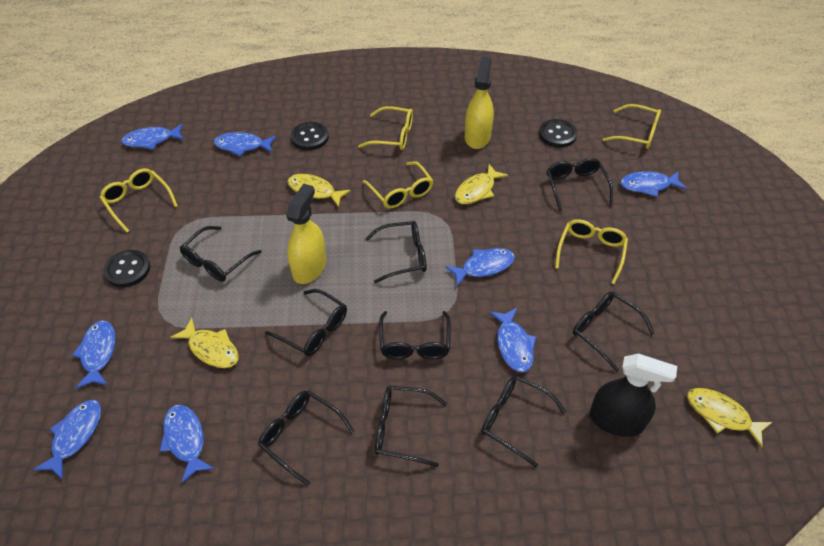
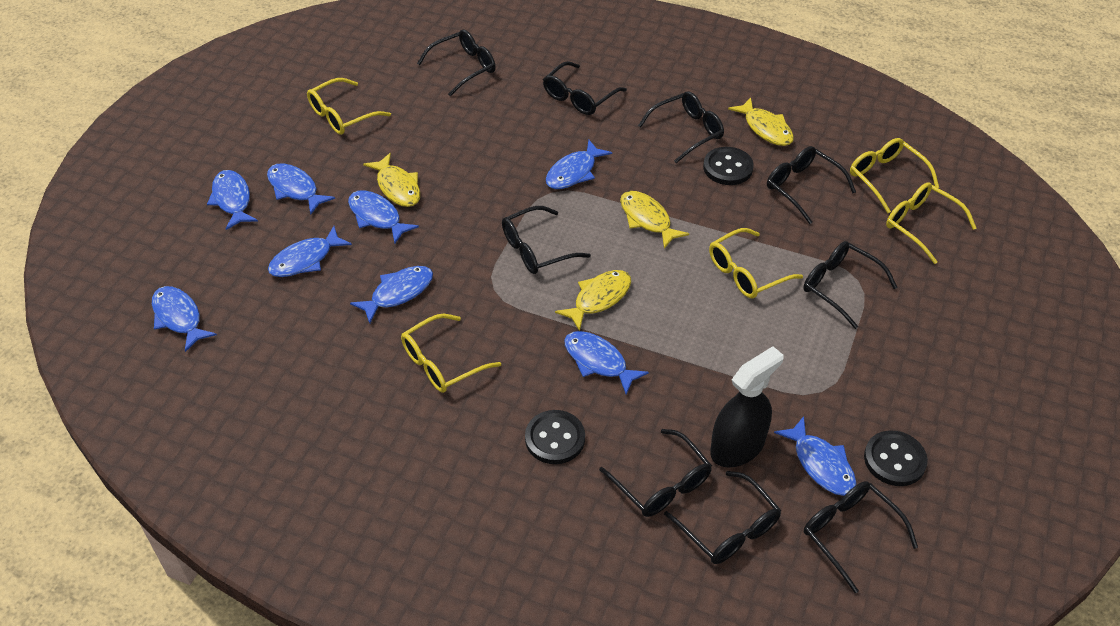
blue fish: [33,400,101,480] [72,321,115,389] [121,124,184,150] [159,405,214,483] [214,132,276,156] [445,248,515,286] [489,308,536,373] [620,171,687,197] = 8 -> [152,286,217,352] [207,170,258,230] [267,163,335,215] [268,226,352,277] [348,190,419,243] [350,266,433,323] [546,140,612,189] [564,331,649,395] [774,416,857,496] = 9
yellow spray bottle: [286,184,326,284] [465,57,494,149] = 2 -> none = 0

